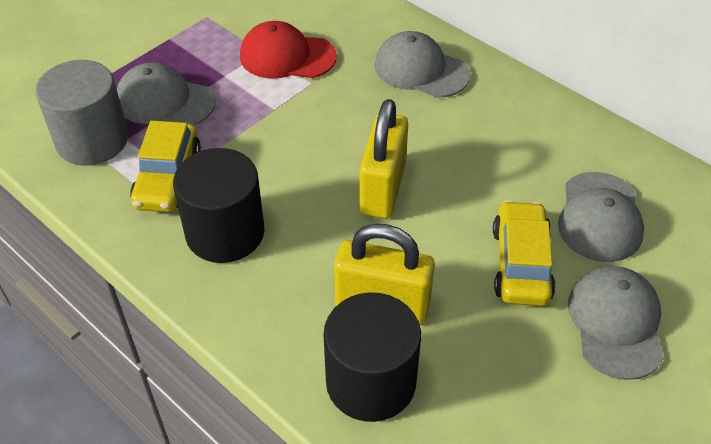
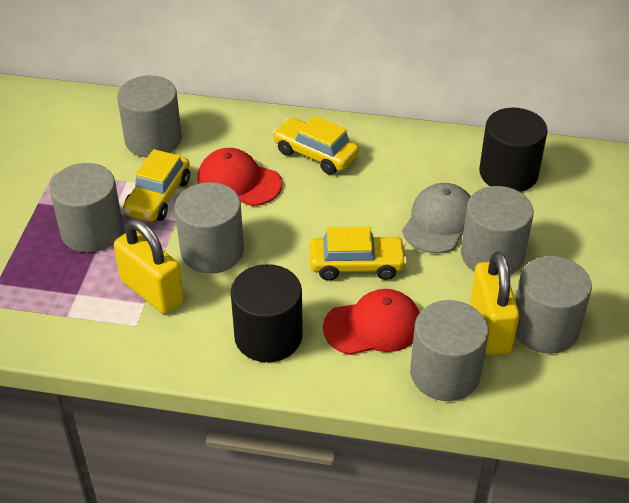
grey cap: [117,62,216,126] [374,31,470,98] [558,172,644,262] [568,266,664,380] = 4 -> [402,183,471,253] = 1
grey cylinder: [35,60,128,166] = 1 -> [50,163,123,253] [117,75,182,157] [175,182,244,274] [410,300,489,401] [461,186,534,275] [515,256,592,354] = 6
red cap: [240,21,337,79] = 1 -> [197,148,282,206] [323,289,420,355] = 2
yellow car: [130,121,201,212] [493,200,556,306] = 2 -> [123,149,190,222] [273,116,359,174] [310,227,407,281] = 3

